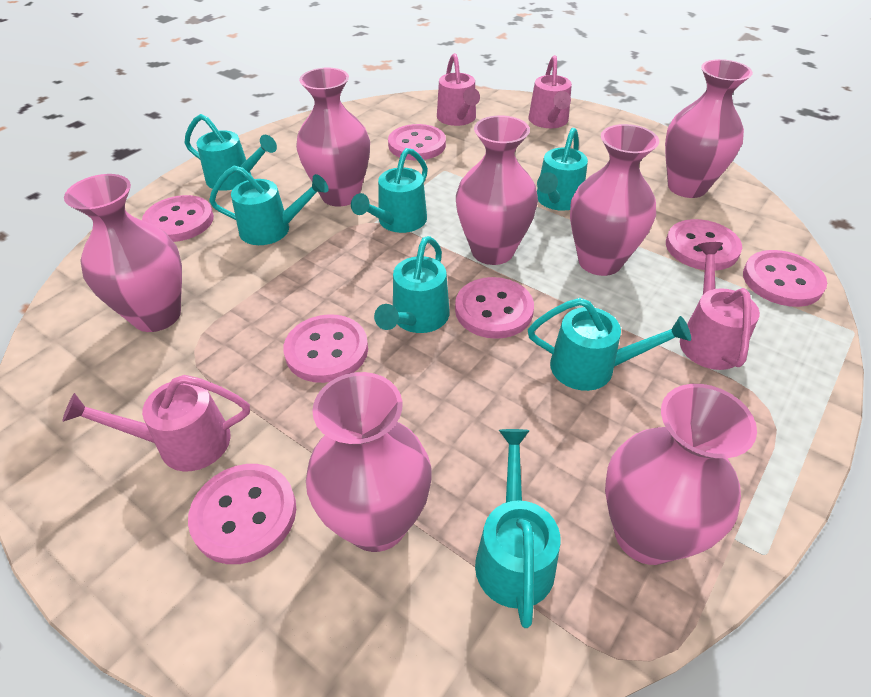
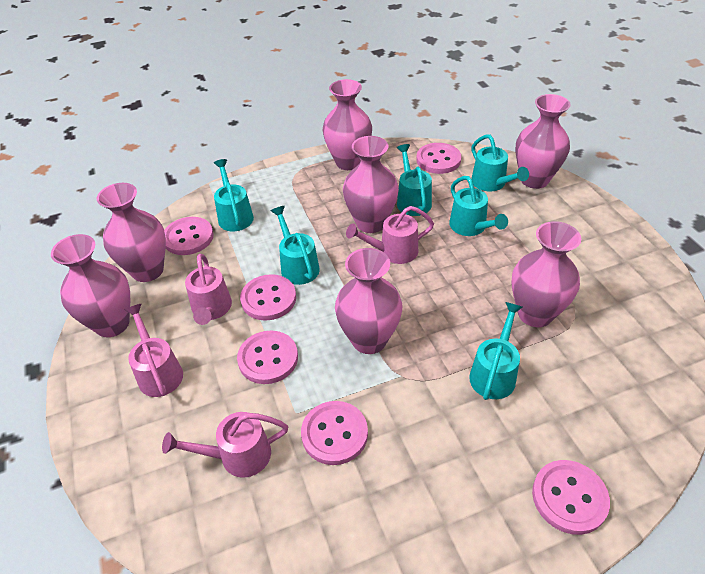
pink button: [142,195,214,242] [188,464,296,564] [283,314,368,383] [388,124,446,160] [455,277,534,339] [666,219,742,271] [743,250,827,307] = 7 -> [164,217,214,255] [237,330,298,384] [240,274,296,321] [301,401,368,465] [416,143,462,174] [532,460,610,535] = 6
turquoise watering can: [185,114,277,191] [209,166,329,245] [351,148,428,233] [374,236,450,333] [475,429,560,628] [528,298,691,391] [537,128,588,211] = 7 -> [214,159,254,231] [271,206,320,285] [397,144,432,216] [449,176,508,236] [469,302,522,400] [471,134,529,191] = 6

